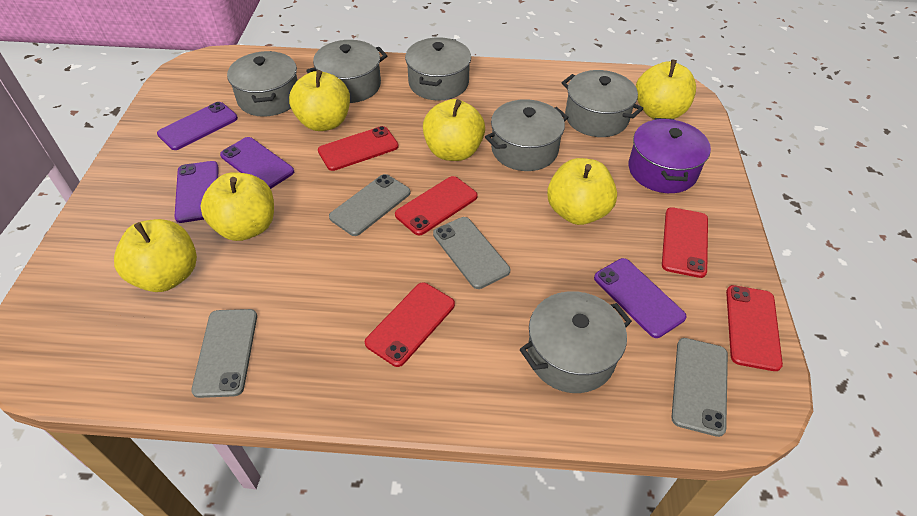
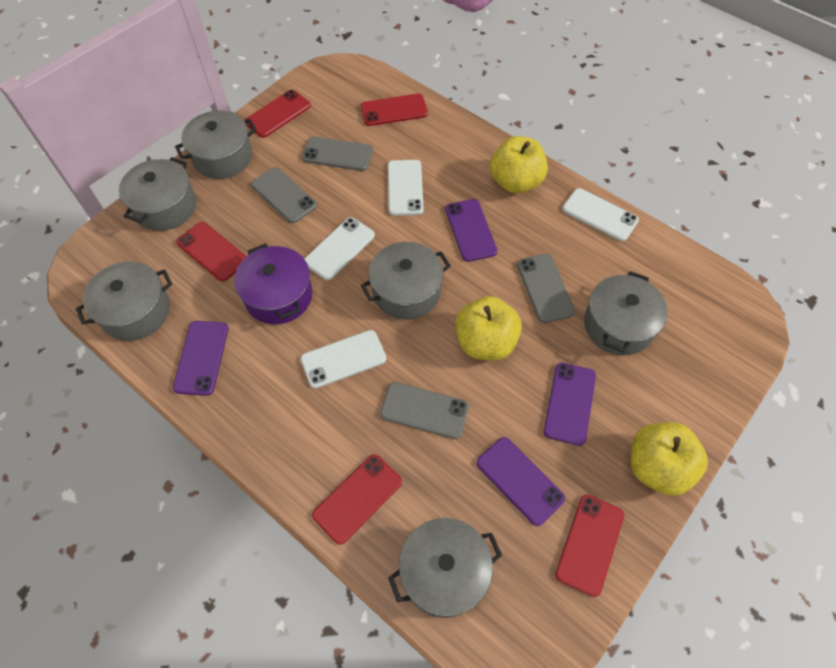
white phone: none = 0 -> [300,330,386,389] [304,217,375,280] [388,160,424,216] [562,188,639,241] = 4
yellow apple: [114,219,197,292] [200,173,274,241] [289,70,350,131] [423,99,485,161] [547,158,617,225] [636,60,696,119] = 6 -> [455,296,522,360] [490,136,548,193] [631,422,708,496] = 3

